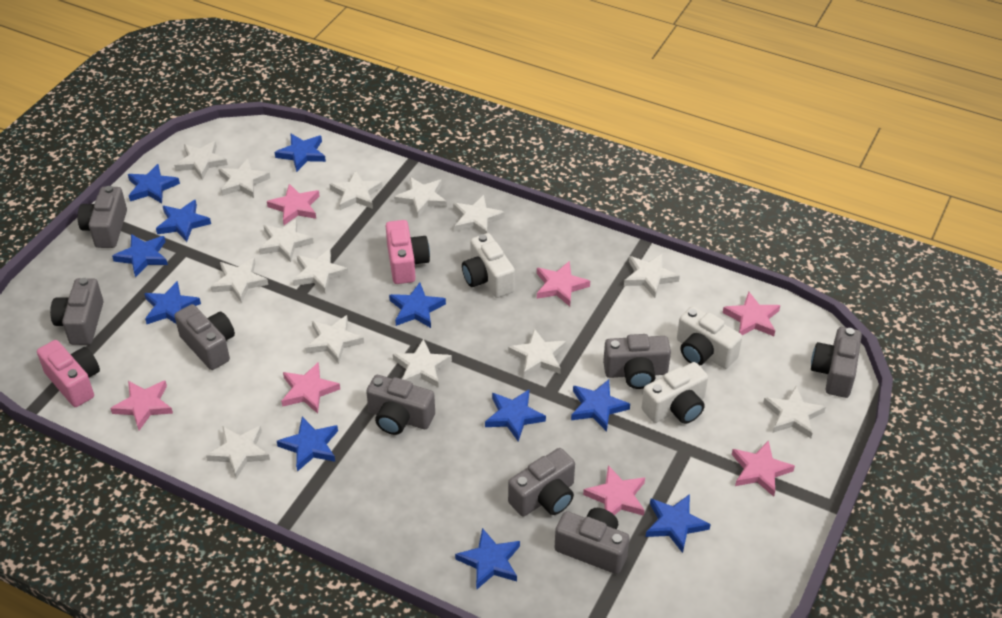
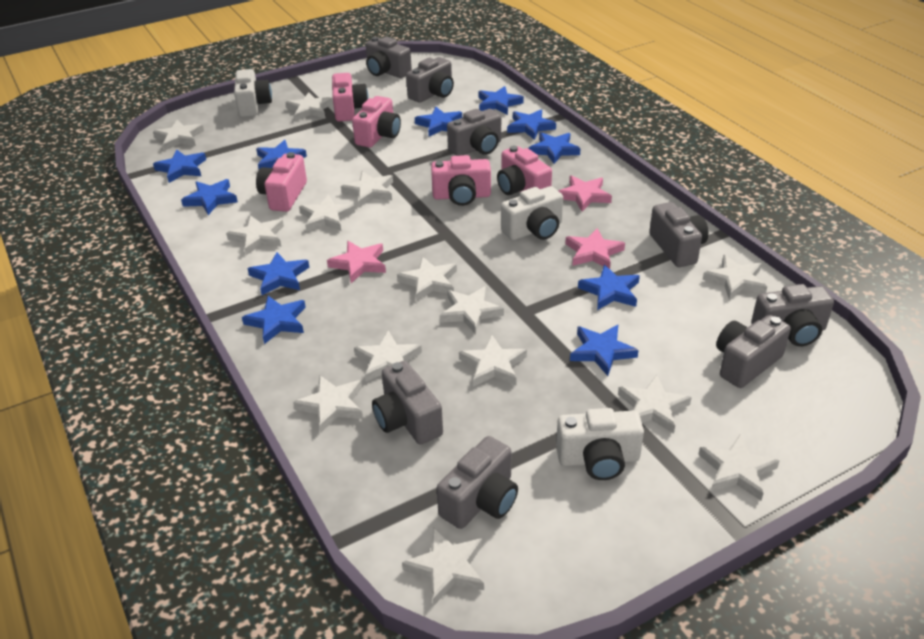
pink camera: [37,340,100,407] [386,220,430,284] = 2 -> [256,152,307,212] [332,73,369,122] [352,96,401,148] [431,155,491,206] [497,146,552,195] = 5
pink star: [110,381,173,430] [267,184,320,225] [281,362,340,414] [537,261,590,307] [583,465,645,516] [723,292,780,336] [732,440,795,497] = 7 -> [327,241,386,283] [559,175,612,212] [565,228,625,269] = 3

